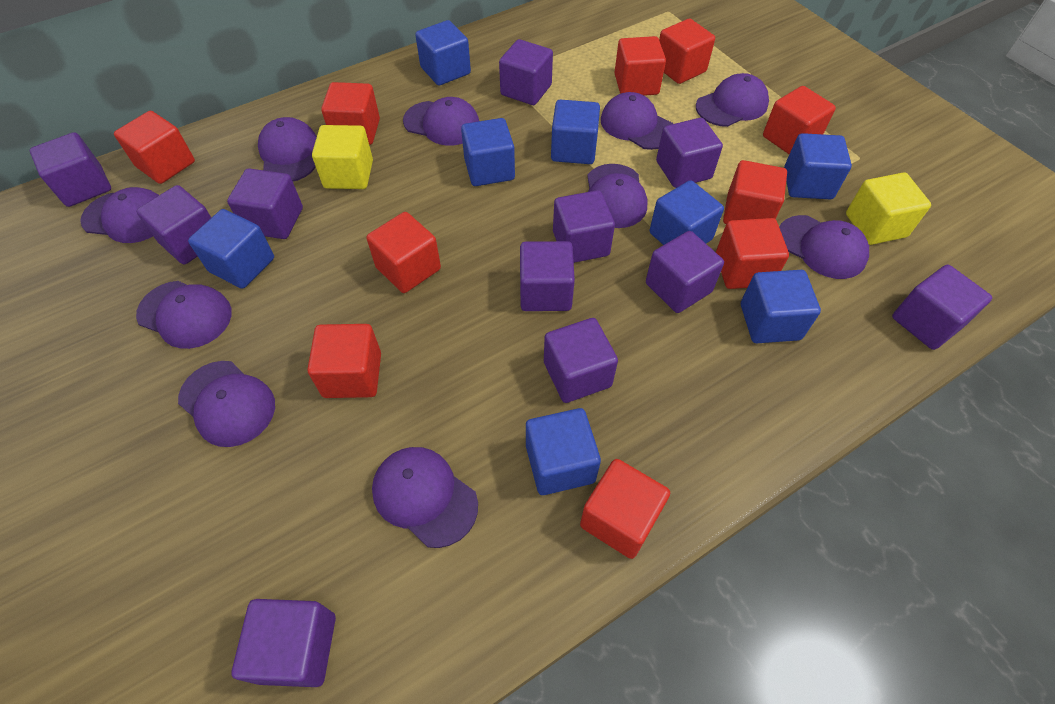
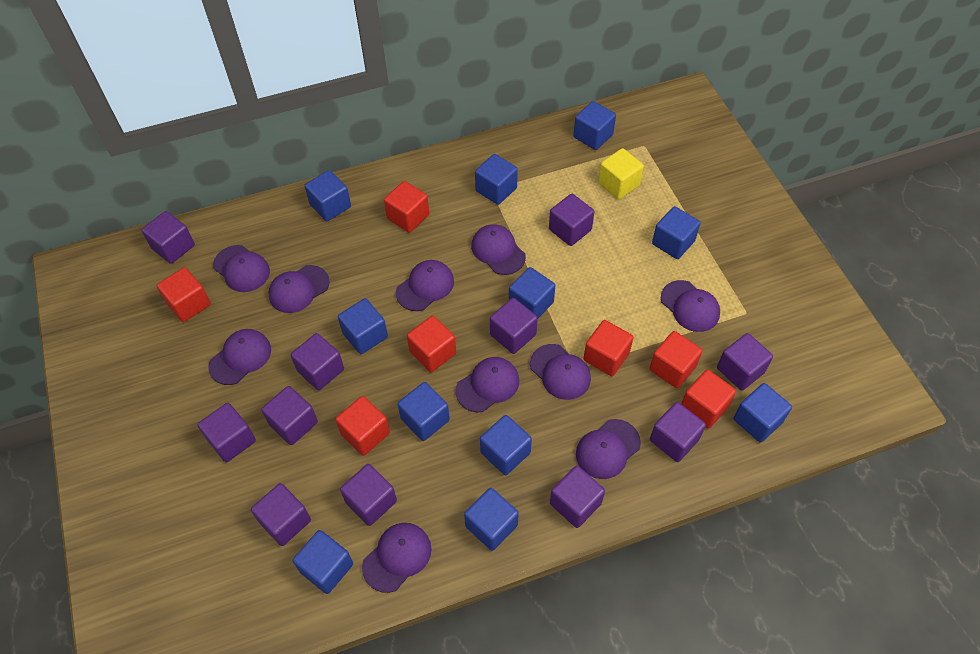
blue cube: [188,209,274,289] [415,20,471,85] [461,118,515,186] [526,408,601,495] [551,100,600,164] [650,180,724,245] [741,270,821,343] [784,133,852,199] = 8 -> [293,530,353,594] [304,170,351,221] [338,298,388,354] [398,382,450,441] [464,488,519,551] [475,154,518,205] [480,415,532,475] [509,267,555,318] [573,101,616,150] [652,206,701,259] [734,383,792,443] = 11
red cube: [114,111,195,184] [307,324,381,398] [321,82,380,145] [366,212,441,293] [580,459,670,559] [614,36,666,96] [659,19,715,84] [716,218,789,289] [723,160,787,224] [763,86,836,154] = 10 -> [157,267,211,322] [335,396,390,456] [384,181,429,233] [407,316,456,372] [583,320,634,376] [649,331,702,388] [681,370,736,429] = 7
yellow cube: [312,125,373,189] [846,173,931,245] = 2 -> [598,148,644,199] = 1

